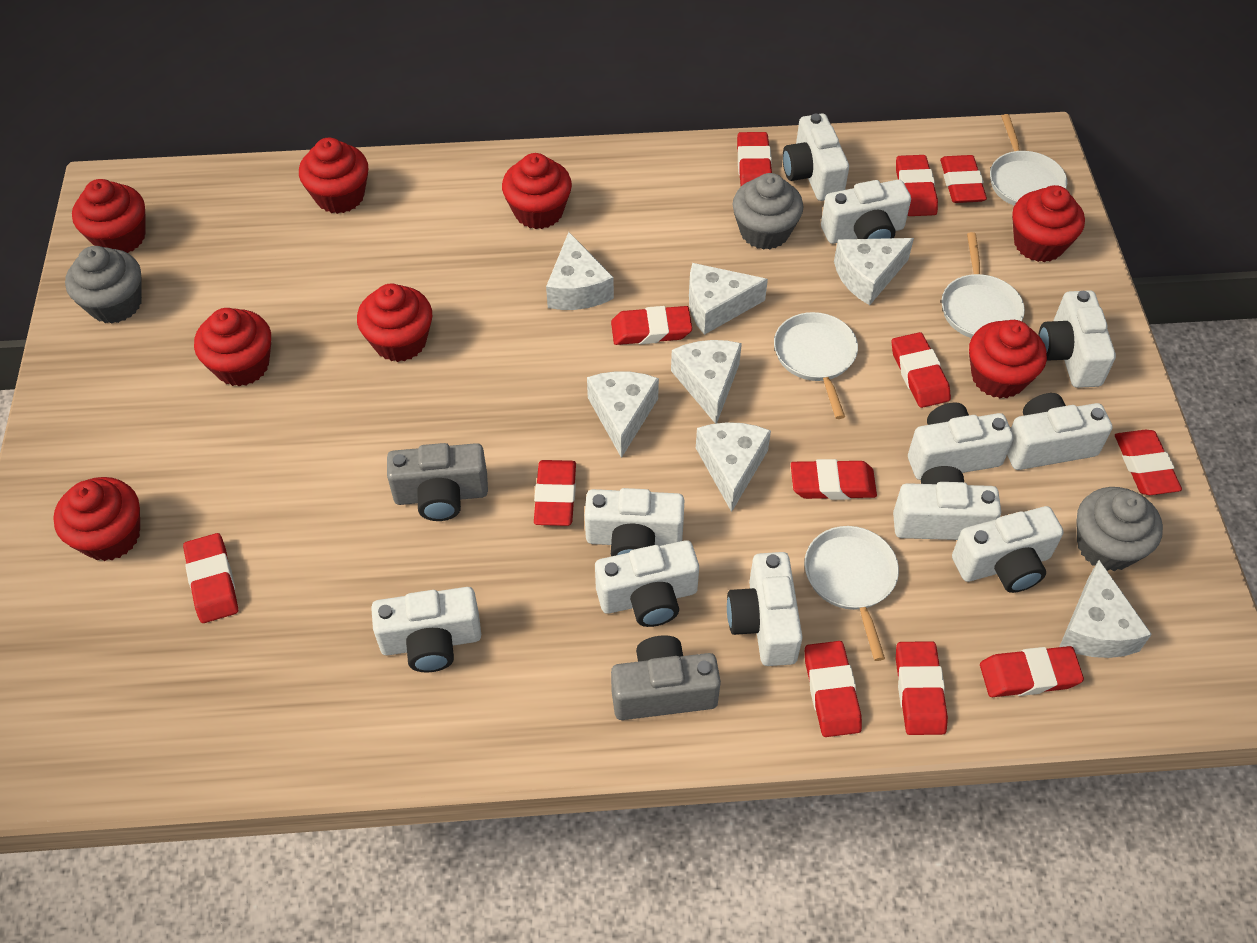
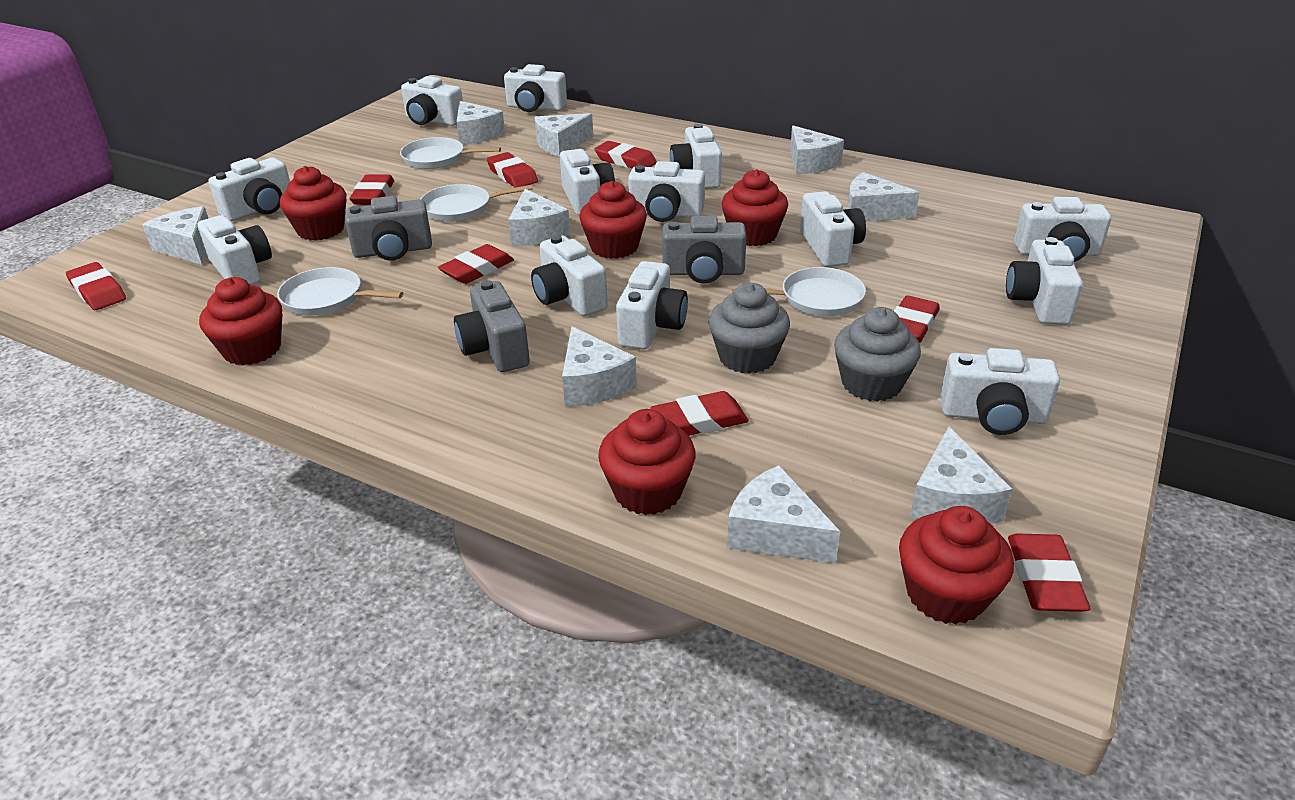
grey camera: [387,443,488,521] [611,635,721,720] = 2 -> [345,196,432,261] [454,280,530,372] [662,216,746,284] = 3
grey cupcake: [65,246,142,324] [732,173,803,250] [1076,487,1163,571] = 3 -> [709,283,790,374] [834,307,921,402] = 2
red cupcake: [53,477,140,561] [72,179,146,253] [194,308,271,386] [299,138,368,214] [357,283,432,362] [502,153,572,229] [969,320,1047,399] [1012,185,1085,262] = 8 -> [199,277,282,365] [280,166,347,241] [579,181,647,259] [598,409,696,515] [722,169,788,246] [899,506,1014,625] = 6
red eraser: [183,533,238,623] [534,460,576,526] [611,306,692,345] [737,132,772,186] [791,459,877,500] [805,641,862,737] [891,332,951,408] [896,155,938,216] [896,641,948,735] [940,155,987,203] [980,646,1084,697] [1115,430,1182,495] = 12 -> [66,262,126,310] [349,175,394,205] [438,244,514,284] [487,152,538,188] [594,141,657,168] [650,391,749,436] [894,295,940,343] [1008,533,1091,612] = 8
white camera: [371,587,481,672] [585,488,684,556] [595,540,699,627] [727,552,803,666] [783,114,849,201] [821,180,911,244] [893,466,1001,540] [908,402,1014,480] [952,506,1064,593] [1007,393,1112,470] [1038,290,1116,388] = 11 -> [198,215,272,285] [208,157,290,221] [401,76,463,126] [504,64,567,112] [531,235,608,316] [560,149,615,216] [616,261,688,350] [628,161,705,222] [670,124,722,189] [800,191,866,267] [940,348,1060,435] [1006,237,1083,325] [1014,197,1111,262] = 13
white cheese: [546,232,614,310] [587,371,659,458] [671,340,742,424] [689,263,768,335] [696,422,771,512] [834,238,914,305] [1059,560,1152,658] = 7 -> [142,206,208,265] [457,101,505,145] [508,189,570,246] [534,113,593,157] [562,326,637,406] [727,465,841,564] [790,125,844,174] [847,172,920,222] [910,427,1012,524] = 9

